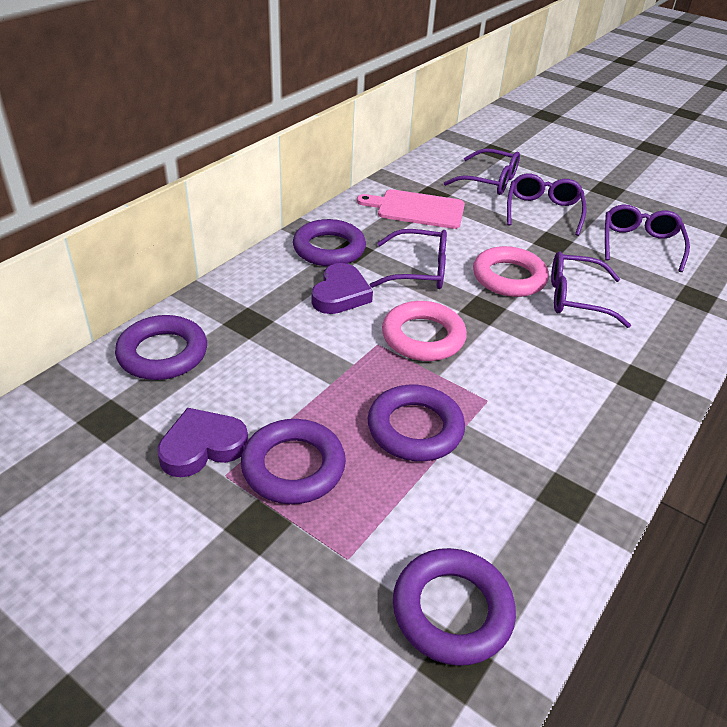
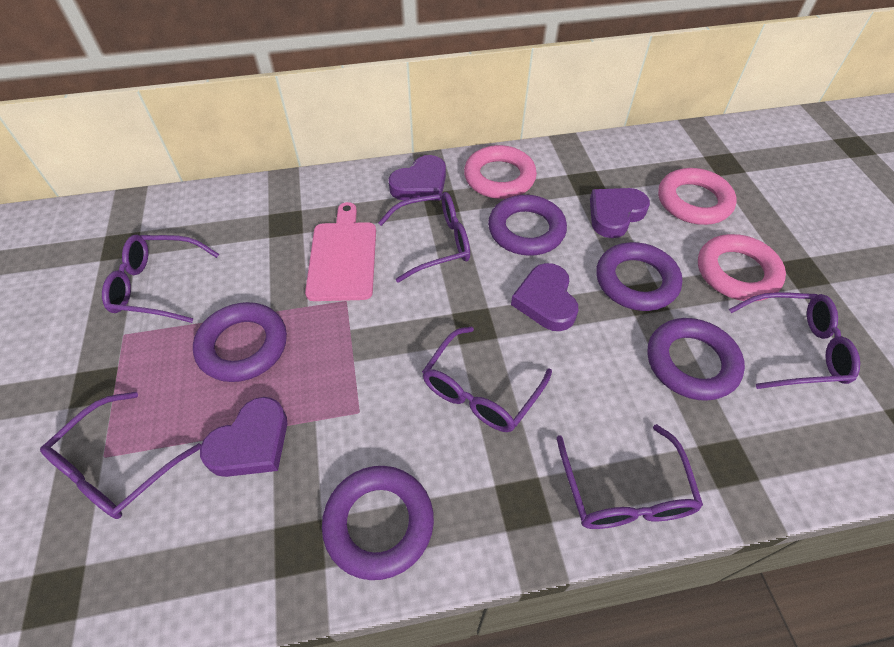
pink ring: [382,301,467,361] [473,246,549,297] = 2 -> [464,145,537,199] [658,168,737,225] [698,234,786,302] = 3
purple glasses: [370,229,447,289] [444,148,520,195] [507,174,586,236] [551,251,631,328] [605,205,690,272] = 5 -> [40,392,202,519] [102,235,219,323] [378,192,470,282] [422,327,552,432] [557,424,703,529] [729,292,860,389] = 6
purple heart: [157,407,248,477] [312,263,373,314] = 2 -> [200,397,287,477] [388,155,446,201] [511,263,578,331] [590,188,650,238] = 4

